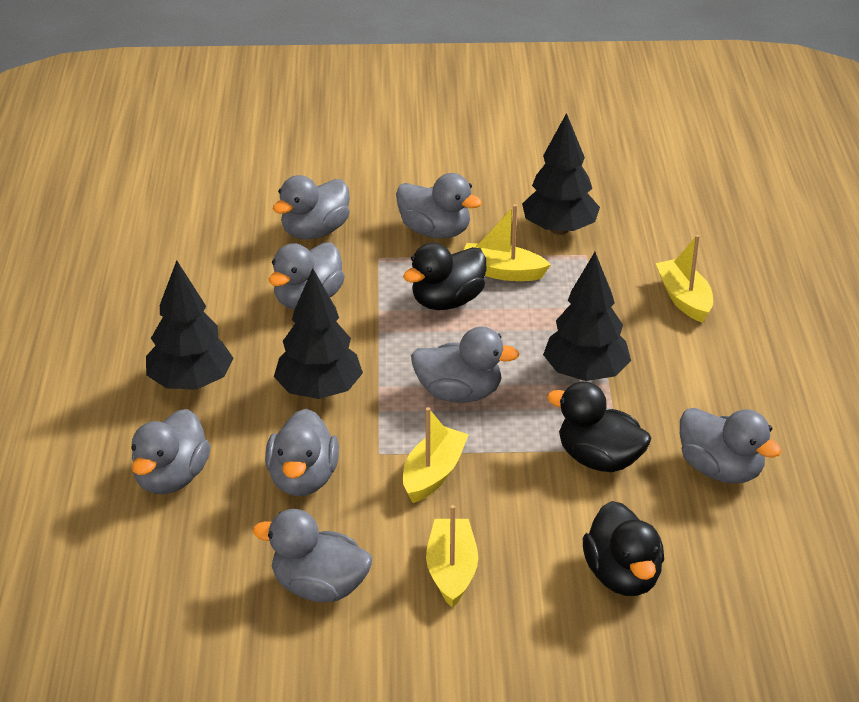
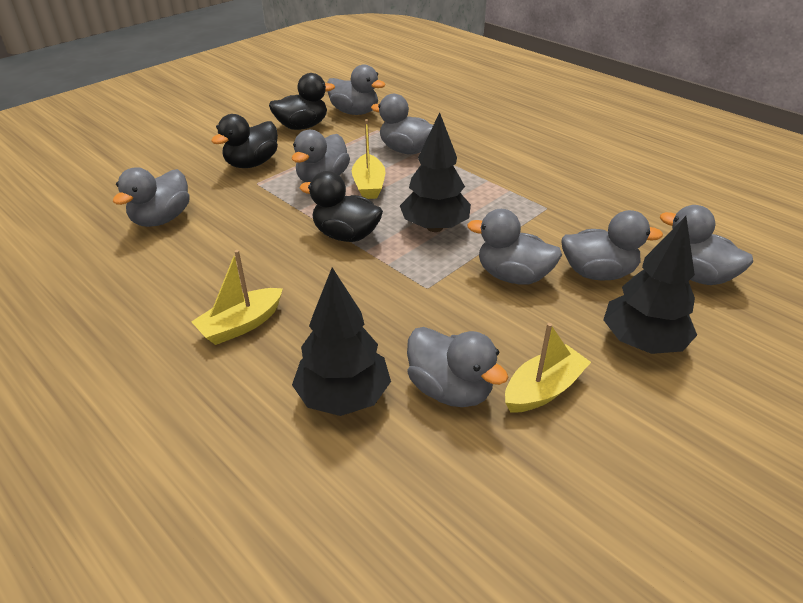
black tree: [146,260,233,390] [274,268,363,399] [522,113,600,235] [543,252,631,381] = 4 -> [292,268,391,416] [400,112,471,232] [603,216,697,354] = 3
yellow boat: [403,407,469,503] [426,505,478,608] [464,204,551,281] [656,235,713,323] = 4 -> [191,250,283,345] [352,119,385,199] [505,323,591,412] = 3

